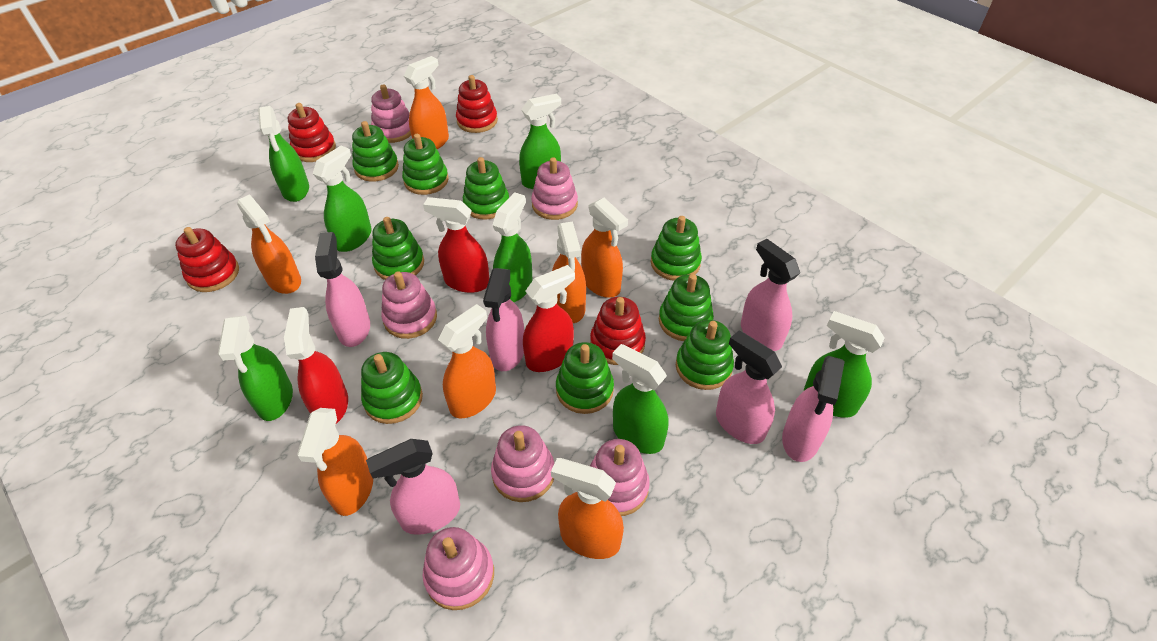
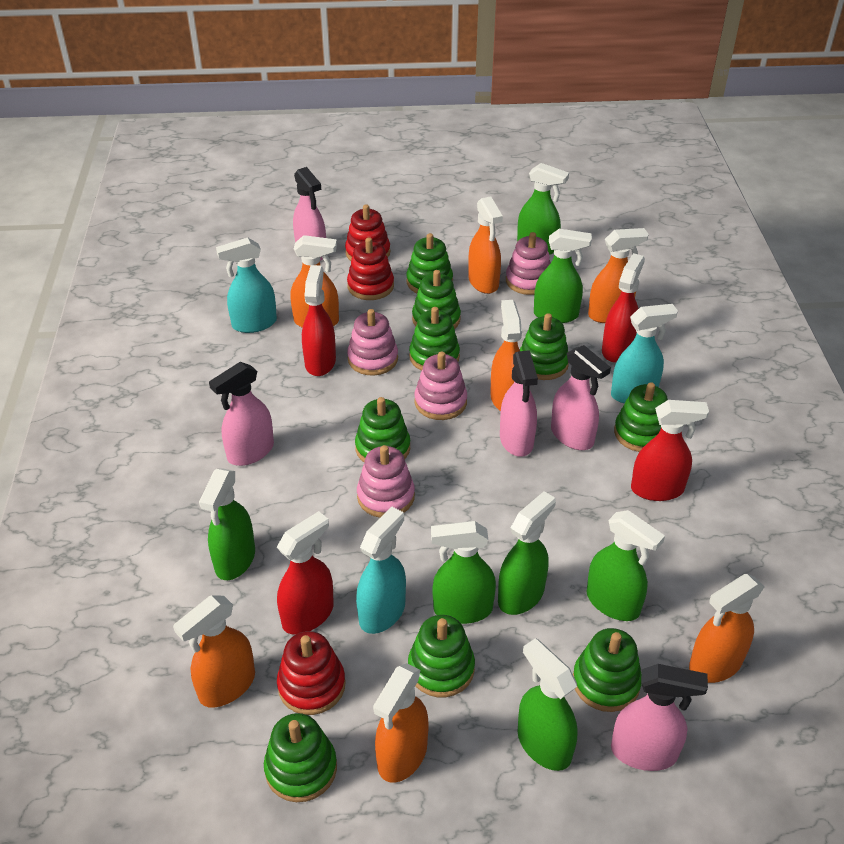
pink spray bottle: [315,232,370,347] [366,439,460,535] [483,268,524,371] [716,330,782,444] [741,239,800,351] [782,356,845,462] = 6 -> [209,362,274,466] [293,167,326,261] [500,350,538,457] [551,345,611,450] [611,664,708,771] = 5
pink stacking toy: [371,84,411,143] [381,271,437,339] [423,527,494,610] [491,425,554,502] [531,157,578,220] [590,439,650,516] = 6 -> [347,309,398,376] [357,445,415,518] [414,352,467,420] [506,232,551,295] = 4
red spray bottle: [284,307,348,424] [423,197,489,293] [523,265,575,372] = 3 -> [277,511,334,635] [302,265,336,376] [602,253,645,362] [631,400,709,501] = 4
red stacking toy: [175,227,239,292] [288,103,336,162] [456,75,498,133] [590,297,646,365] = 4 -> [277,631,346,715] [345,205,390,261] [347,237,394,300] = 3
turquoise spray bottle: none = 0 -> [216,238,277,333] [356,507,406,634] [611,304,678,403] = 3

